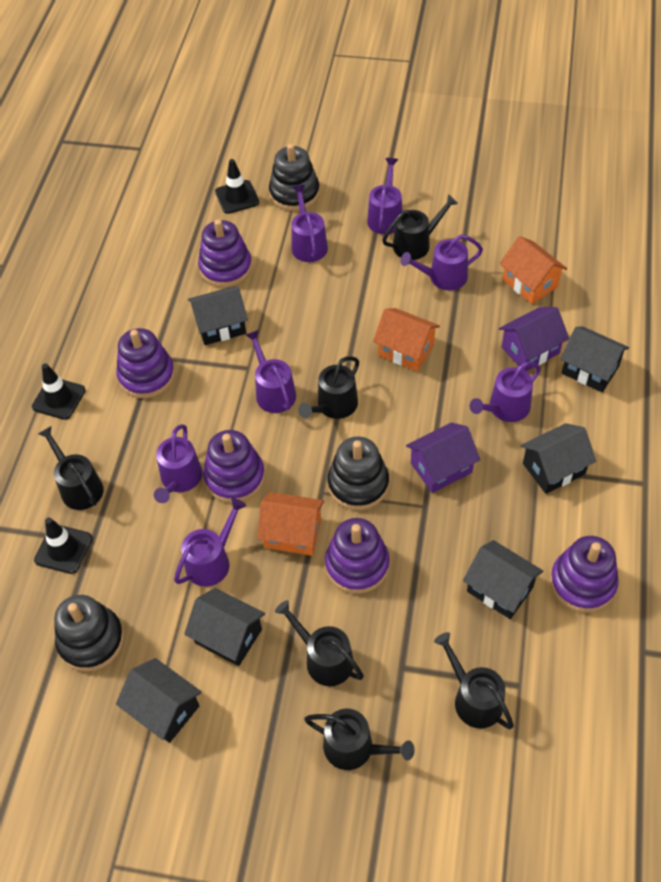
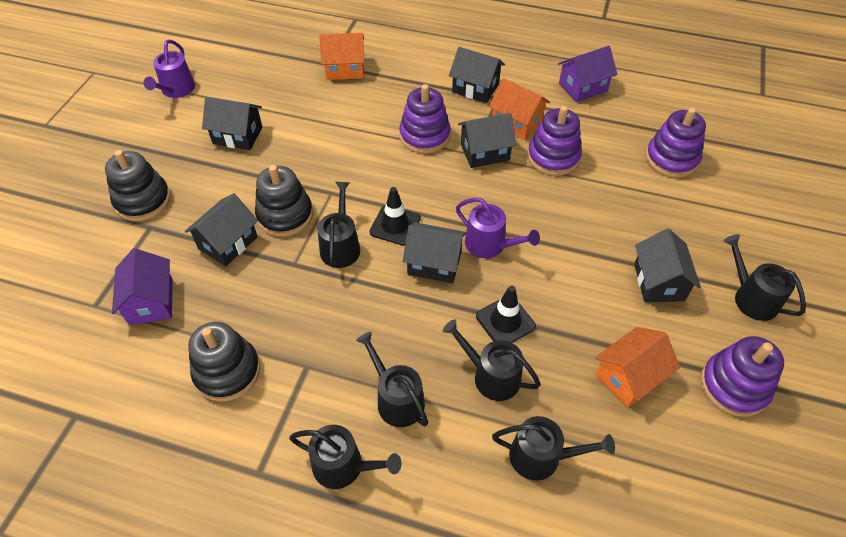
black traffic cone: [32,363,86,420] [34,518,92,574] [215,159,259,214] = 3 -> [369,187,421,246] [476,285,536,343] = 2
purple stacking toy: [117,328,175,398] [198,219,252,287] [203,430,265,503] [325,518,390,594] [550,536,619,612] = 5 -> [399,84,451,153] [528,106,582,176] [646,107,706,178] [701,336,784,417] = 4
purple watering can: [154,424,203,503] [174,498,246,587] [246,330,296,413] [291,185,328,262] [367,158,403,235] [401,235,483,290] [470,362,541,422] = 7 -> [143,39,195,98] [456,198,540,258] = 2

